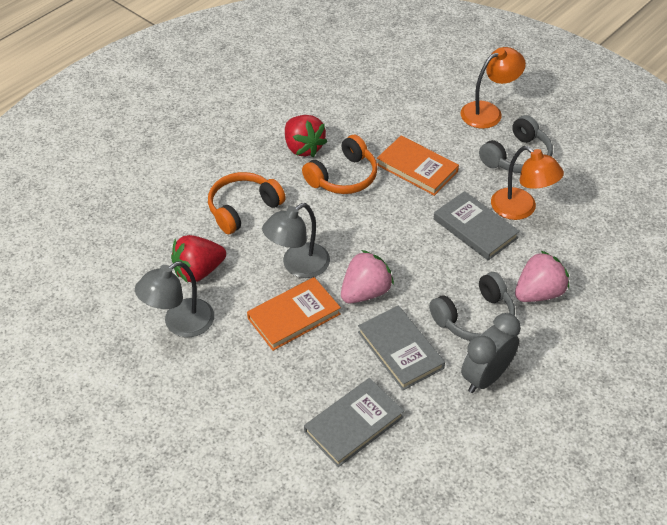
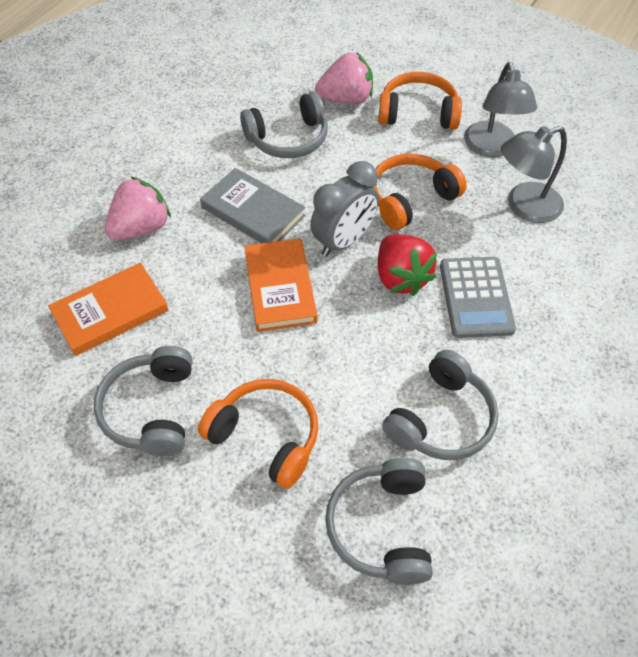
grey book: [304,378,404,467] [358,306,445,390] [434,191,520,260] = 3 -> [200,168,306,243] = 1
grey calculator: none = 0 -> [440,257,516,338] = 1
grey headphones: [429,272,515,341] [479,115,553,173] = 2 -> [94,346,193,456] [240,92,328,158] [325,458,433,585] [382,350,499,460] = 4
orange headphones: [208,172,286,234] [302,135,378,194] = 2 -> [198,379,319,489] [372,154,467,230] [378,72,462,130] = 3
orange lamp: [461,47,526,129] [491,146,564,220] = 2 -> none = 0
red strawberry: [171,235,226,283] [285,115,327,157] = 2 -> [378,234,437,296] = 1

